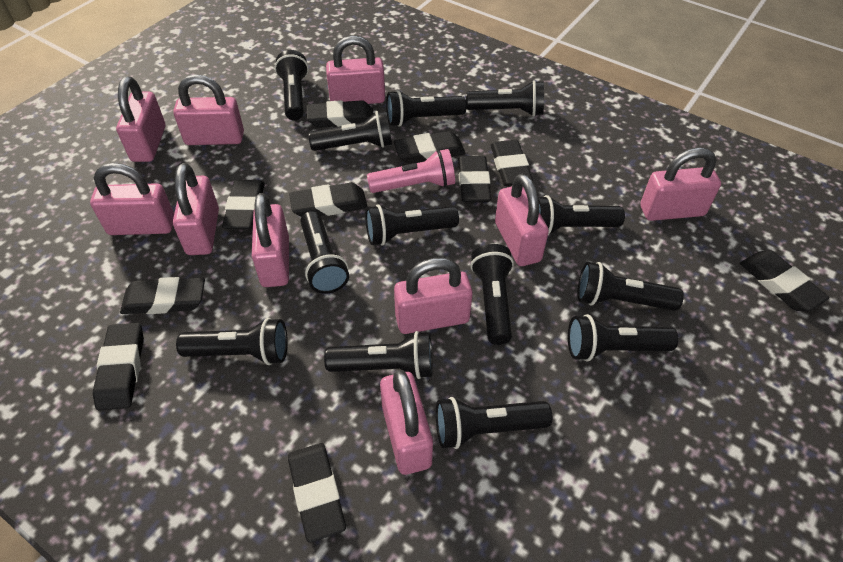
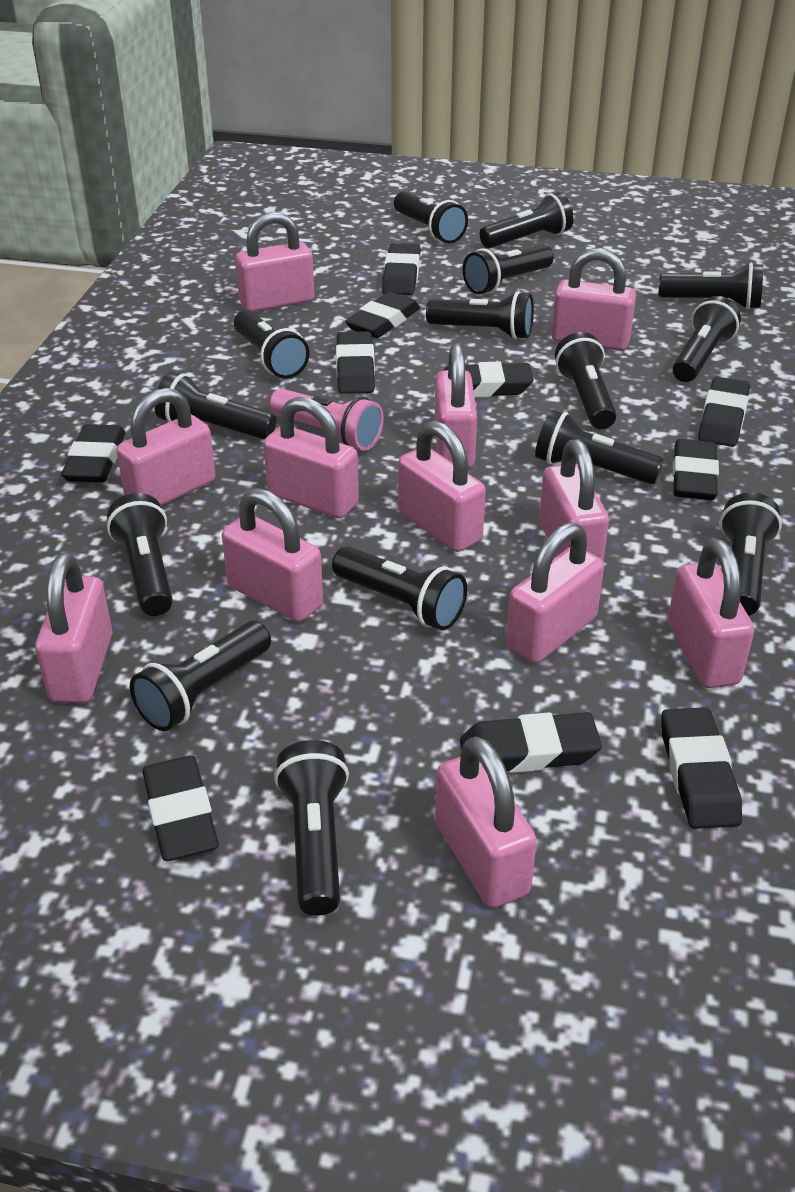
black flashlight: [176,318,288,365] [275,50,309,121] [300,211,349,294] [308,111,392,151] [324,331,433,379] [365,204,459,246] [386,90,467,127] [436,397,552,449] [466,80,544,116] [470,244,514,345] [538,195,625,235] [568,314,678,361] [577,262,684,311] = 13 -> [107,493,173,616] [130,621,271,731] [155,372,276,440] [234,310,309,379] [274,740,349,916] [332,546,467,630] [394,191,468,243] [426,291,534,340] [463,245,554,294] [480,192,573,248] [535,410,664,484] [555,332,617,429] [659,263,764,310] [672,296,741,382] [720,492,782,616] = 15
pink padlock: [90,163,174,235] [116,76,165,162] [173,74,244,145] [173,163,219,255] [252,193,289,287] [326,36,385,104] [380,370,433,475] [394,258,473,334] [495,174,549,266] [640,147,721,221] = 10 -> [35,553,112,703] [116,388,216,505] [222,488,323,622] [235,212,315,312] [263,397,359,518] [398,421,486,552] [434,344,477,468] [435,737,537,908] [506,522,604,663] [539,439,609,561] [551,248,636,351] [668,539,754,688] = 12

